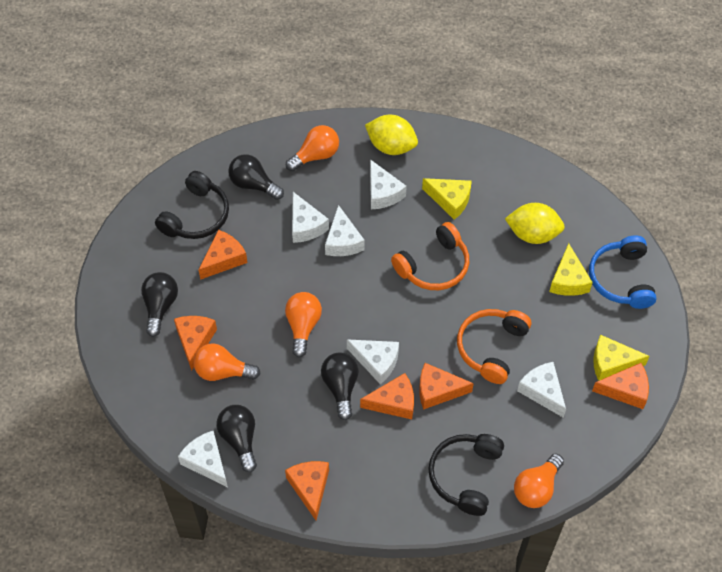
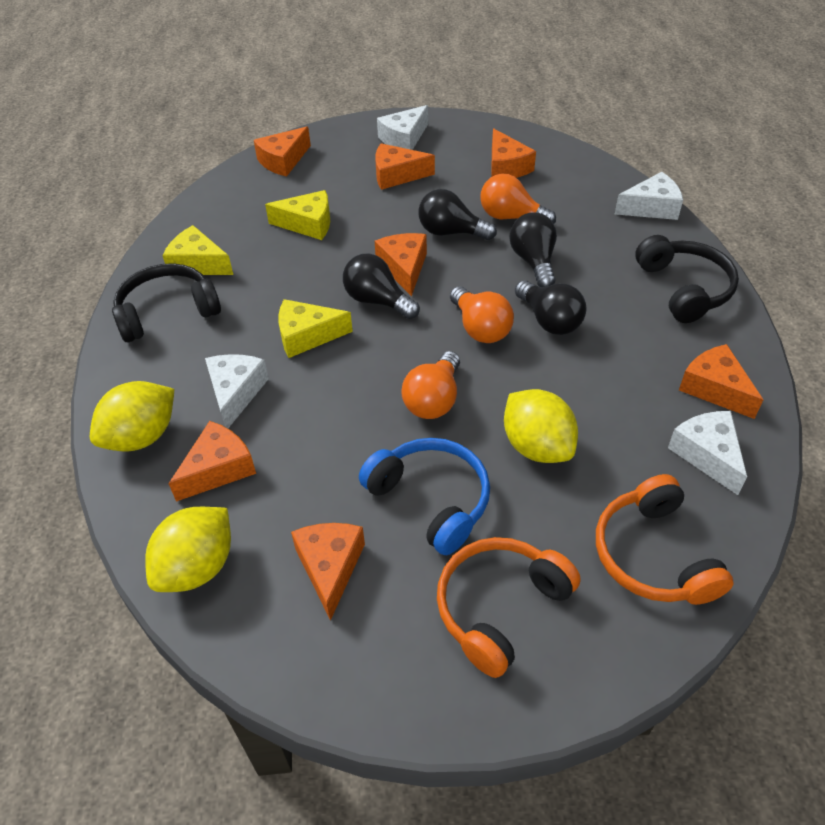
orange cheese: [174,316,217,371] [199,230,247,280] [285,461,329,520] [360,373,414,420] [419,363,474,410] [592,363,649,409] = 6 -> [168,421,256,502] [254,127,311,177] [291,523,365,621] [375,143,435,190] [375,233,427,296] [491,128,536,178] [679,344,763,419] = 7
orange light bulb: [193,343,260,381] [285,292,322,358] [286,125,339,171] [514,453,564,508] = 4 -> [402,351,460,419] [450,286,514,343] [480,174,556,224] = 3
white cheese: [178,431,228,487] [292,192,329,243] [325,205,365,256] [347,339,399,384] [370,159,407,209] [517,362,566,418] = 6 -> [205,354,269,428] [377,105,428,150] [615,172,683,220] [668,411,747,495] = 4
yellow lemon: [365,115,418,155] [505,203,565,244] = 2 -> [90,381,174,451] [145,507,231,592] [504,389,578,463] = 3

